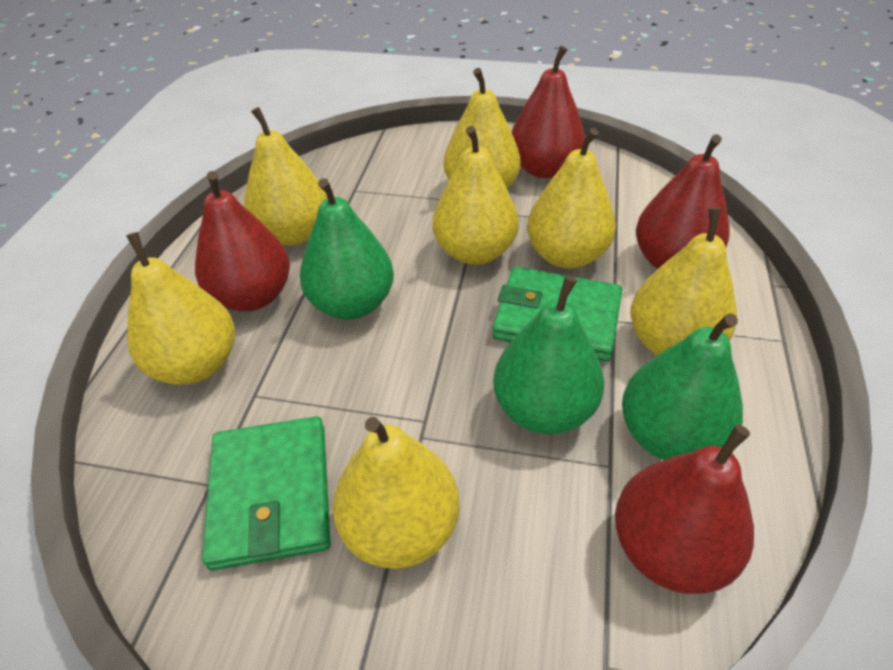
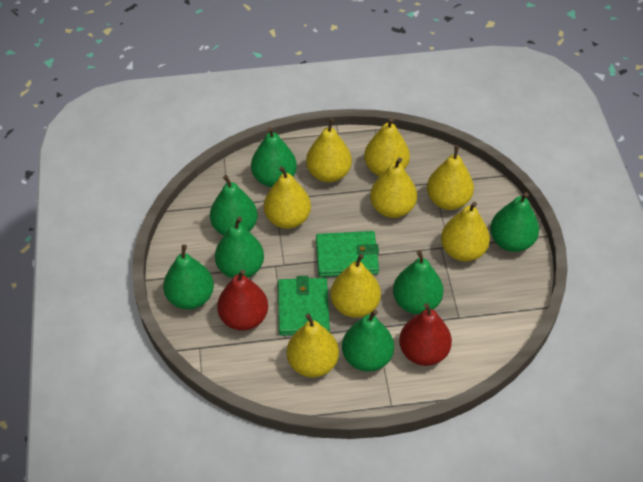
green pear: [300,178,394,320] [493,275,604,434] [622,313,743,460] = 3 -> [163,244,214,309] [210,175,258,235] [215,217,264,278] [251,127,297,187] [342,310,394,372] [393,250,444,314] [490,192,539,252] = 7
red pear: [195,171,290,311] [511,46,585,178] [615,424,754,594] [636,134,729,269] = 4 -> [217,270,268,331] [399,303,452,366] = 2
yellow pear: [126,232,235,385] [244,107,327,245] [333,417,460,569] [433,126,519,265] [444,68,521,189] [527,128,616,269] [630,207,737,355] = 7 -> [264,166,311,229] [287,314,339,377] [306,118,352,182] [330,254,381,318] [364,118,410,176] [370,158,417,218] [427,145,474,210] [441,202,490,262] = 8

